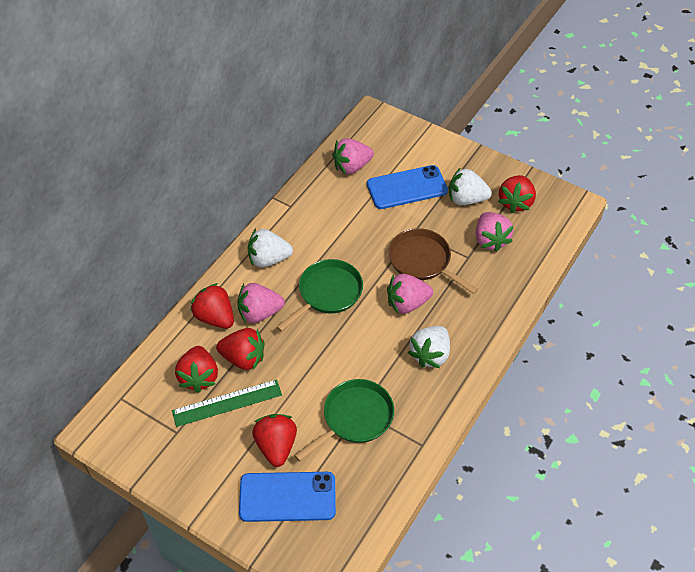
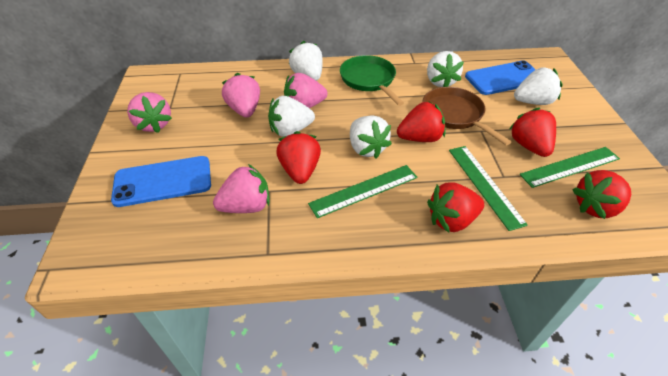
green pan: [277,259,363,332] [294,379,394,462] = 2 -> [340,55,404,106] = 1
green ruler: [172,379,282,427] = 1 -> [308,165,418,218] [449,146,528,231] [519,147,620,188] = 3
white strawberry: [248,229,293,268] [408,326,450,368] [449,167,492,205] = 3 -> [268,96,315,137] [289,41,323,81] [350,115,392,159] [427,51,464,87] [514,67,563,105] = 5

